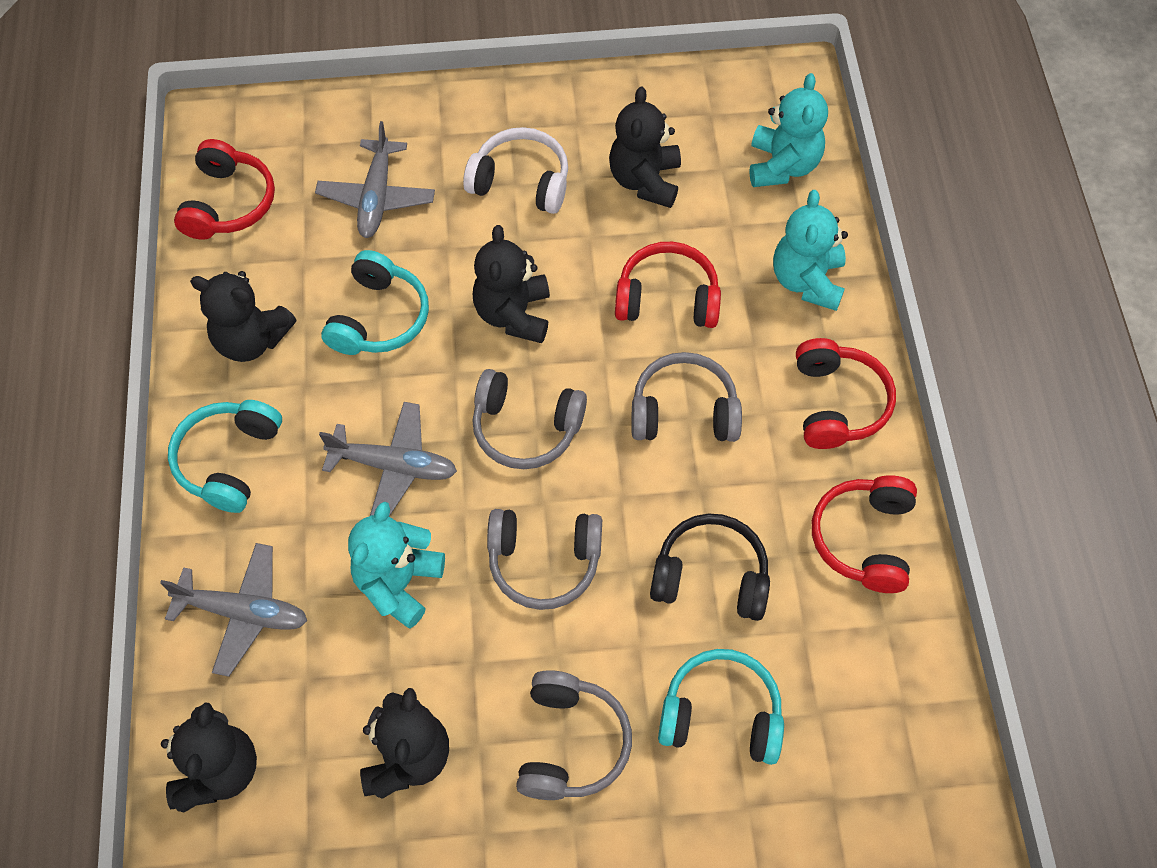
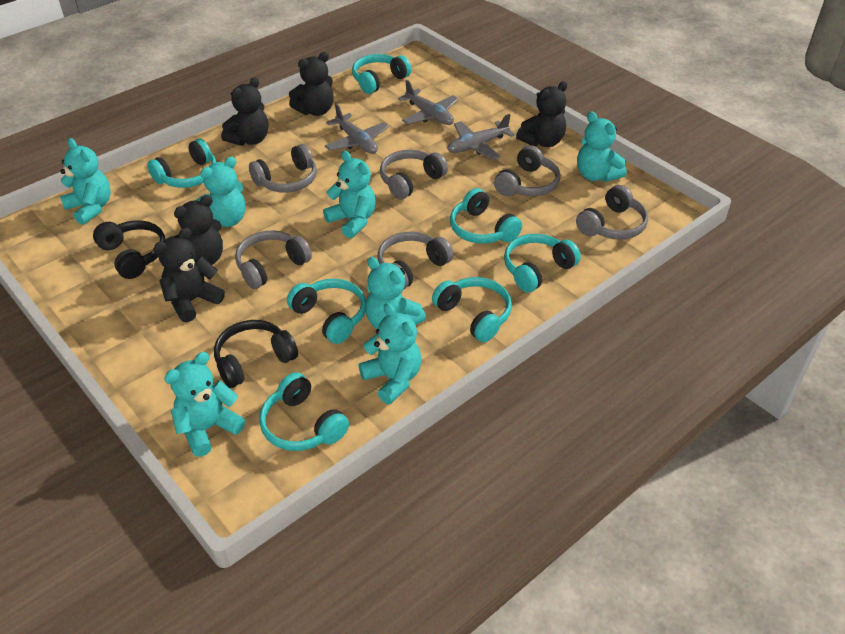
black headphones: [650,513,770,621] = 1 -> [93,220,165,279] [214,320,298,388] = 2
grey headphones: [472,369,587,469] [487,509,602,610] [516,670,632,800] [631,352,742,442] = 4 -> [235,231,312,289] [249,144,317,193] [377,232,453,290] [380,150,448,200] [494,145,560,196] [576,185,648,240] = 6
red headphones: [174,139,275,240] [615,242,721,328] [796,338,896,449] [812,475,917,593] = 4 -> none = 0
turquoise headphones: [168,400,282,513] [321,250,429,355] [658,649,784,765] = 3 -> [147,139,216,188] [259,372,349,451] [287,279,366,344] [352,54,411,94] [432,277,512,342] [450,188,522,244] [504,234,581,292] = 7
turquoise teddy bear: [348,502,445,629] [749,73,828,187] [773,190,848,311] = 3 -> [60,138,111,225] [164,352,245,457] [195,157,246,227] [323,150,376,238] [358,303,422,404] [365,257,426,329] [577,111,627,182] = 7
white headphones: [463,127,568,214] = 1 -> none = 0

